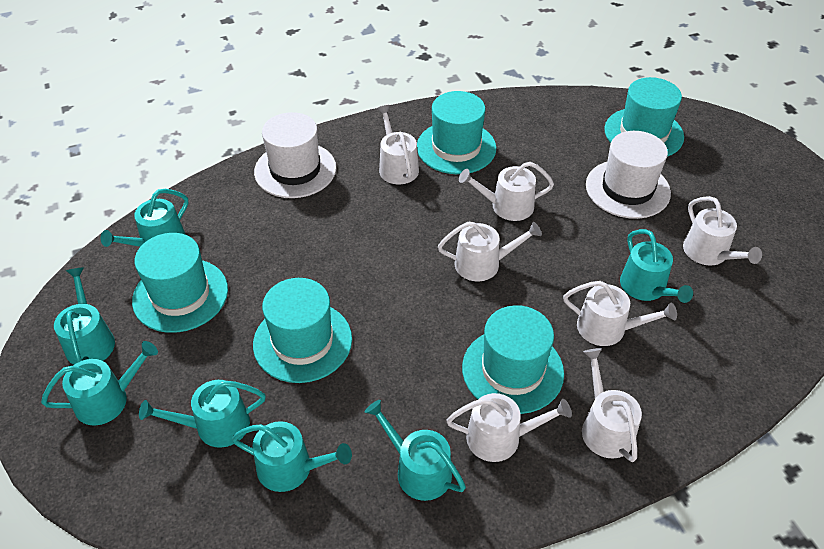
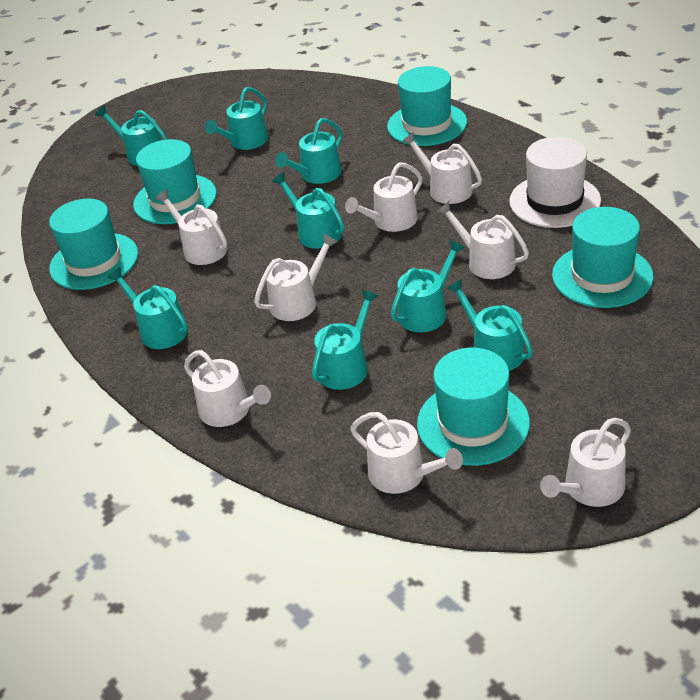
turquoise watering can: [41,341,158,426] [54,267,115,365] [101,189,189,247] [139,380,266,448] [232,421,352,492] [365,400,466,501] [620,229,693,303] = 7 -> [95,105,167,166] [107,267,188,349] [205,87,268,150] [272,172,345,249] [275,118,342,184] [312,290,378,390] [391,240,465,332] [446,279,533,371] = 8
white hat: [254,112,336,198] [586,131,671,219] = 2 -> [509,137,601,228] = 1
white watering can: [377,105,419,184] [438,222,542,281] [446,393,572,462] [459,162,554,221] [563,281,677,346] [582,348,642,462] [683,196,762,266] = 7 -> [155,190,227,265] [184,350,271,427] [254,233,338,321] [345,162,422,232] [350,412,463,494] [402,132,482,204] [437,201,529,279] [540,418,631,507] = 8

